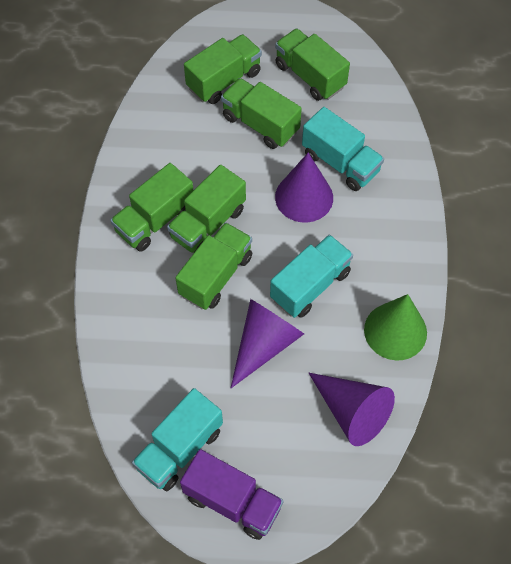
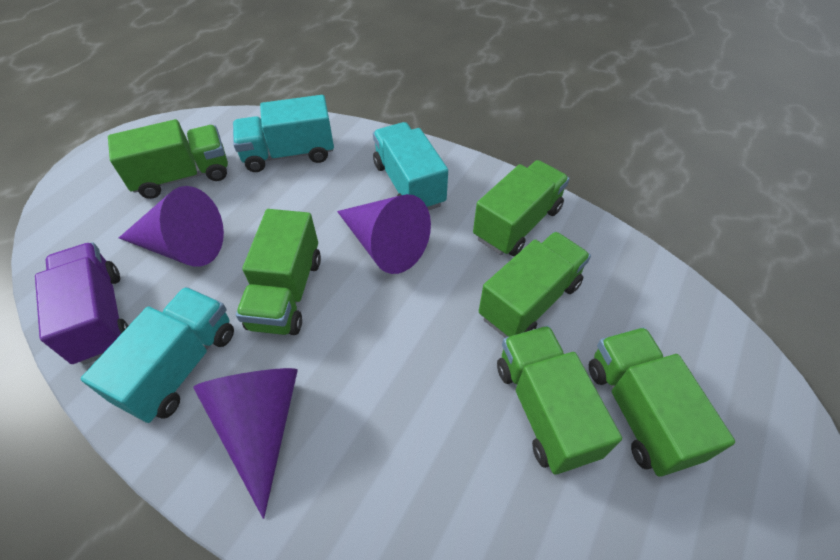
green cone: [364,294,427,361] = 1 -> none = 0

